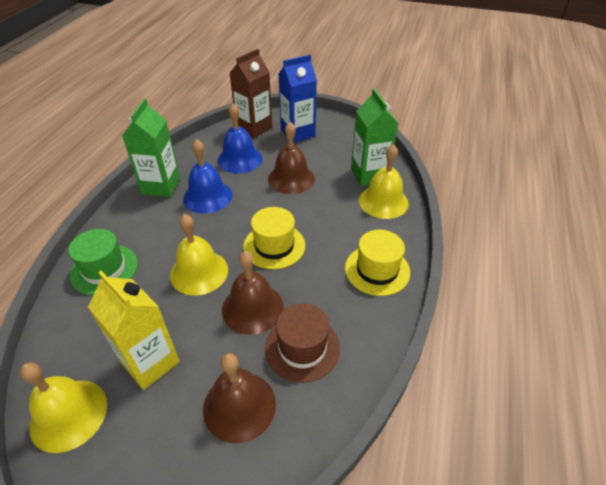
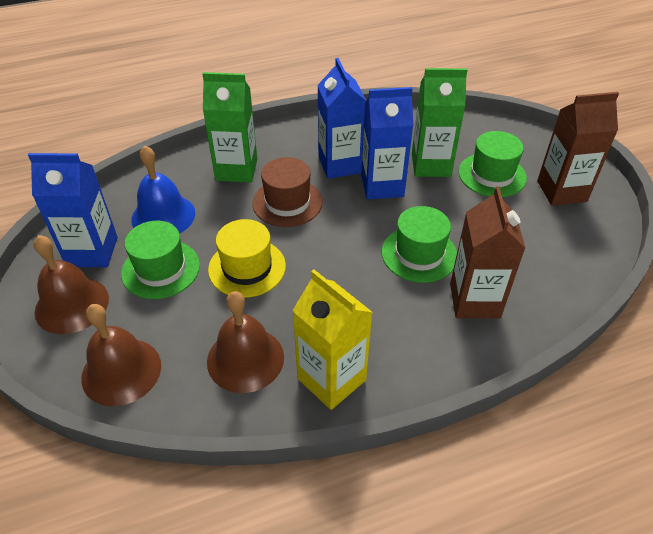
blue bell: [183,139,233,213] [217,103,262,173] = 2 -> [131,146,195,234] = 1
blue carton: [278,55,317,143] = 1 -> [28,153,118,267] [317,58,366,179] [361,87,413,200] = 3
brown carton: [229,49,272,138] = 1 -> [450,186,525,318] [537,92,619,206] = 2
green hat: [68,229,138,295] = 1 -> [121,221,200,299] [382,206,457,283] [458,131,527,197] = 3
yellow bell: [20,362,107,453] [170,214,228,296] [359,144,409,219] = 3 -> none = 0
yellow hat: [243,207,305,269] [345,230,410,296] = 2 -> [208,219,286,298] = 1

